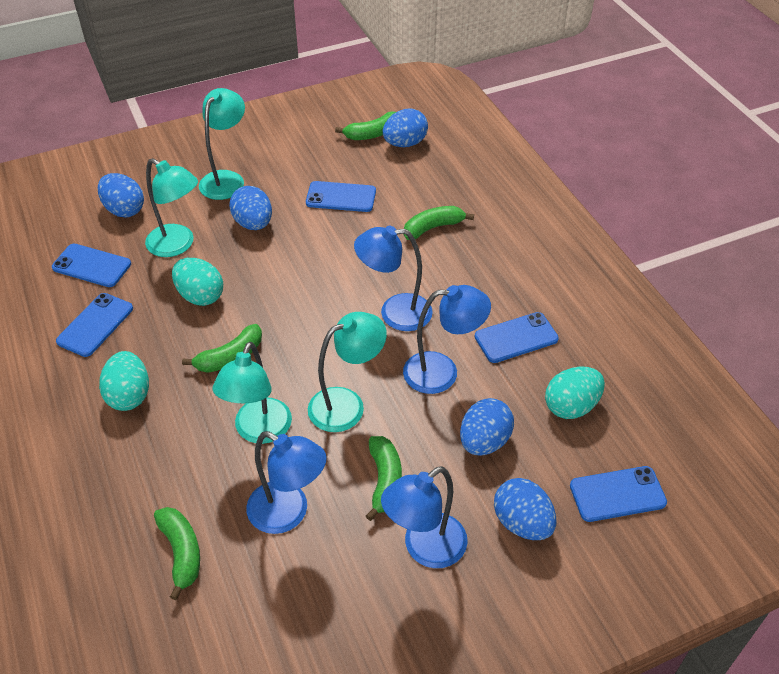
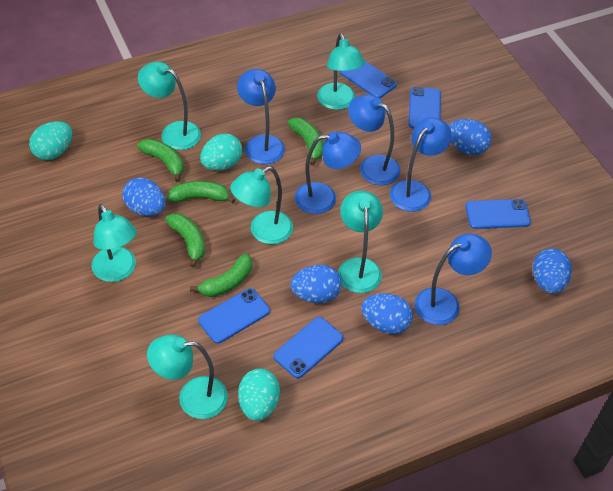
blue lamp: [246,431,327,534] [354,226,433,331] [381,466,468,568] [403,285,491,394] = 4 -> [237,69,285,164] [295,132,361,214] [348,94,400,185] [390,117,452,212] [415,234,492,325] = 5
turquoise lamp: [145,158,198,257] [199,88,245,200] [213,342,292,444] [308,312,387,432] = 4 -> [91,204,137,282] [138,62,201,150] [147,334,228,419] [230,166,293,244] [317,33,365,110] [338,191,383,293] = 6

